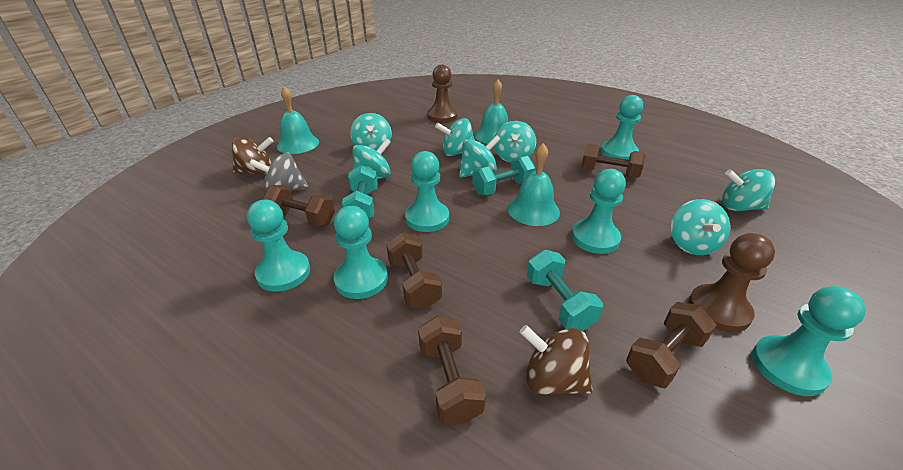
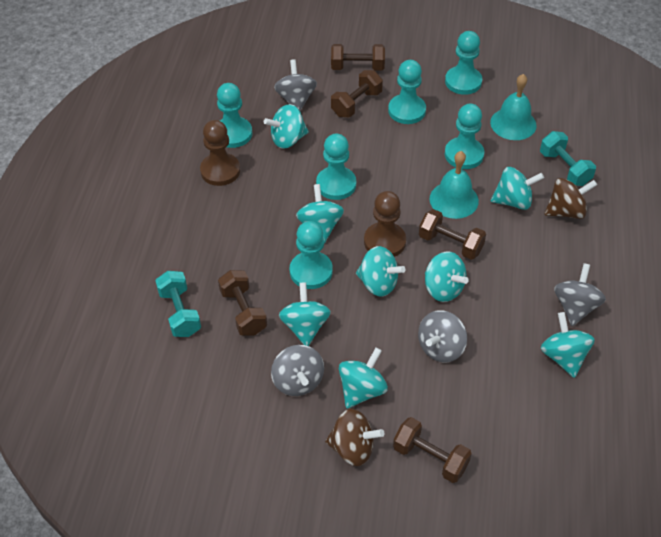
grey spinning top: [249,153,308,191] = 1 -> [271,345,324,396] [274,59,317,111] [418,310,467,362] [554,263,606,326] = 4
turquoise bell: [277,86,319,154] [474,79,508,144] [508,143,560,226] = 3 -> [430,151,479,219] [490,74,537,140] = 2
turquoise dumbbell: [342,165,378,219] [472,156,535,195] [527,250,603,331] = 3 -> [155,271,201,337] [540,131,596,186] = 2
turquoise spinning top: [350,113,392,151] [352,138,391,179] [435,118,475,156] [459,135,500,177] [494,121,536,163] [671,199,730,255] [722,169,775,211] = 7 -> [264,104,309,149] [279,282,331,346] [296,184,344,243] [339,348,388,408] [356,246,405,297] [425,252,469,302] [491,167,544,210] [541,312,595,378] = 8

